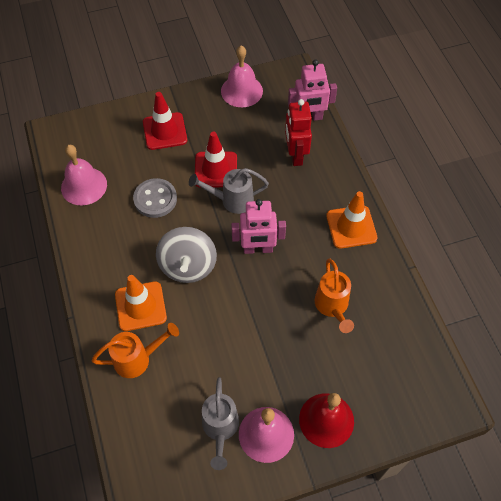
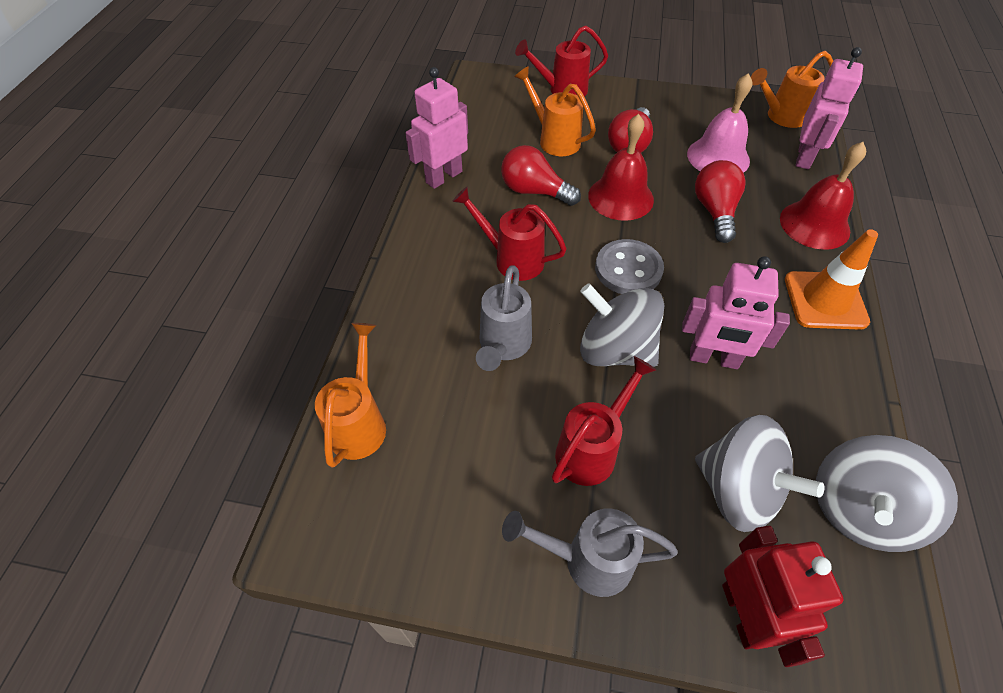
grey spinning top: [156,227,217,283] = 1 -> [580,283,664,367] [695,415,824,532] [816,435,958,552] = 3
orange traffic cone: [115,275,167,331] [326,191,377,249] = 2 -> [785,229,878,330] = 1
orange watering can: [91,323,179,378] [315,259,354,333] = 2 -> [315,323,386,468] [514,66,596,156] [751,51,833,128] = 3
pink bell: [61,145,107,205] [221,46,263,107] [239,407,294,463] = 3 -> [687,73,753,173] = 1
pink robot: [231,199,286,254] [288,60,337,121] = 2 -> [405,67,468,189] [682,256,790,369] [796,47,863,169] = 3
red bell: [299,393,354,448] = 1 -> [588,114,654,221] [780,142,866,250] = 2
red light bulb: none = 0 -> [501,145,581,206] [608,107,653,153] [695,160,746,243] = 3
red traffic cone: [143,92,187,150] [195,132,237,187] = 2 -> none = 0
red watering can: none = 0 -> [452,187,567,281] [515,25,608,97] [552,356,656,486] = 3

